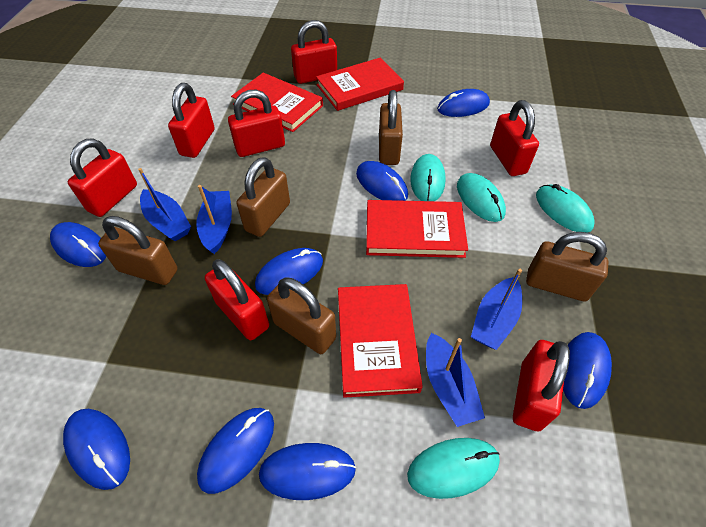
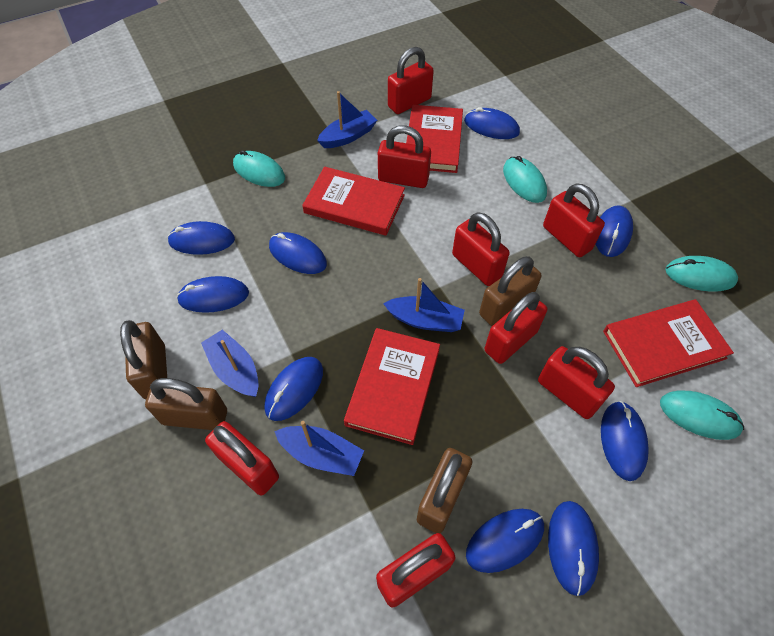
blue mouse: [50,222,106,267] [63,409,130,490] [197,408,274,494] [255,248,323,295] [259,443,356,500] [356,161,408,201] [437,89,490,117] [563,332,612,409] = 8 -> [167,221,235,255] [177,276,249,313] [264,357,323,421] [269,232,327,274] [464,107,520,139] [466,509,544,573] [548,501,599,596] [596,205,633,257] [601,401,649,481] = 9
brown padlock: [98,216,177,285] [237,157,290,237] [267,277,336,354] [379,90,403,165] [526,232,609,301] = 5 -> [120,320,167,399] [145,378,227,430] [417,448,472,533] [479,256,541,326] = 4
red padlock: [68,138,137,217] [168,83,215,158] [205,259,269,340] [228,90,285,157] [291,20,337,84] [490,100,539,176] [513,340,570,431] = 7 -> [205,421,279,495] [376,533,456,608] [378,126,431,188] [388,47,434,114] [452,212,510,286] [484,292,547,364] [538,346,615,419] [543,183,605,257] = 8

